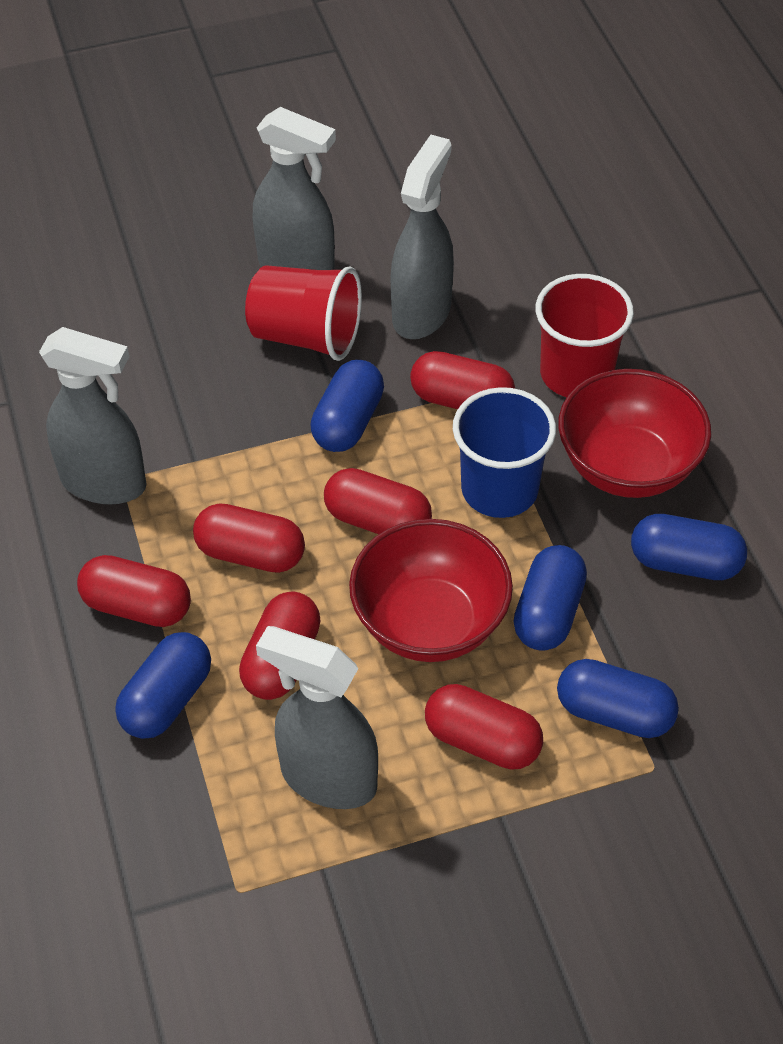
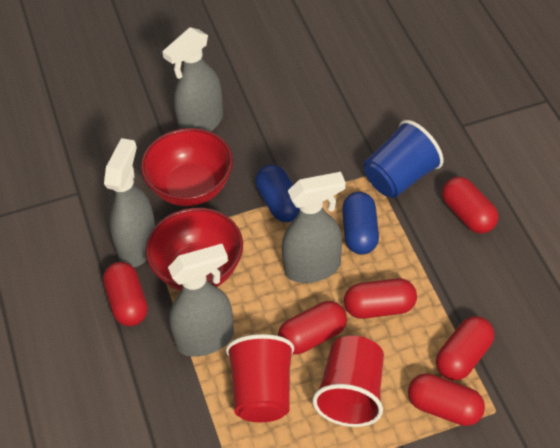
blue capsule: [115,632,211,739] [310,360,384,452] [513,545,587,651] [557,659,679,738] [631,514,747,580] = 5 -> [255,165,299,222] [342,192,379,255] = 2

